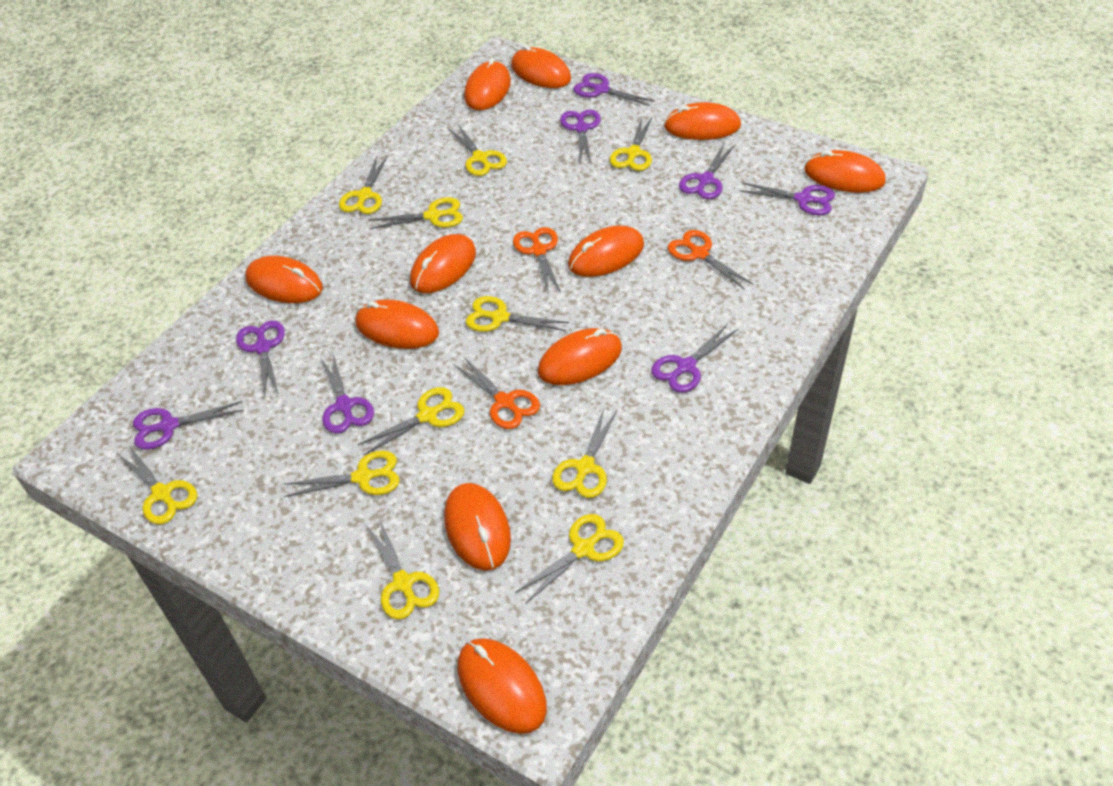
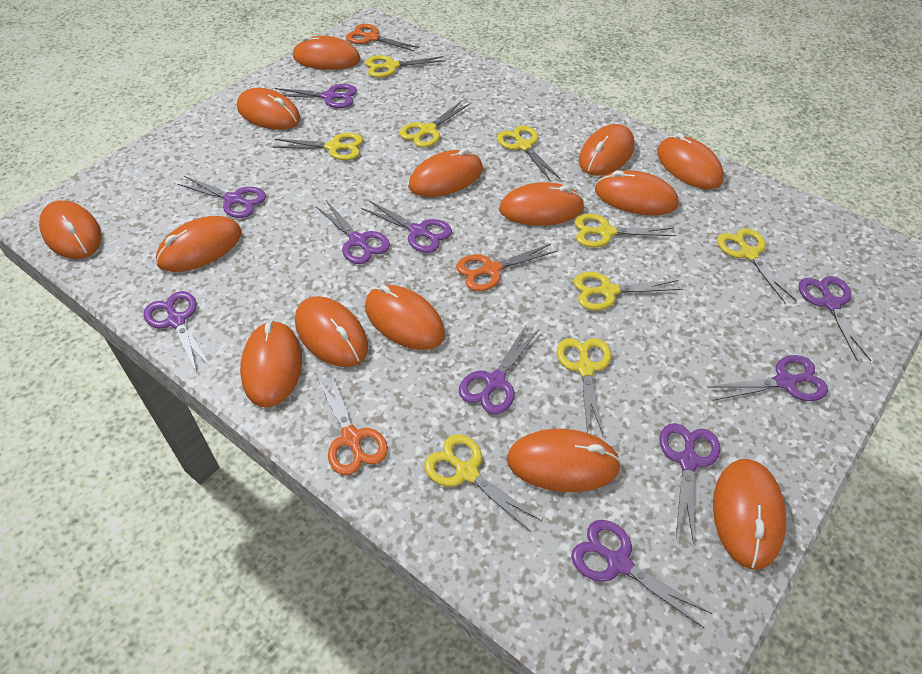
orange mouse: [246,256,323,303] [355,299,439,349] [410,234,476,293] [444,483,511,571] [457,638,547,734] [464,58,511,110] [511,45,571,88] [538,328,622,385] [568,226,644,277] [664,102,741,140] [805,150,886,193] = 11 -> [39,200,102,259] [156,216,242,272] [237,88,301,130] [240,320,302,408] [293,36,360,70] [295,296,368,367] [365,285,445,350] [408,148,483,197] [499,182,584,226] [507,429,621,492] [579,124,634,176] [595,170,679,215] [657,133,724,189] [713,459,786,570] = 14
purple scissors: [133,401,244,450] [236,321,285,397] [320,351,374,433] [560,110,601,163] [573,73,655,106] [651,324,738,393] [679,142,735,199] [739,182,835,215] = 8 -> [143,291,211,372] [177,176,266,218] [275,84,357,108] [316,201,390,264] [361,201,452,253] [459,324,539,414] [571,520,712,628] [660,423,720,543] [707,355,828,401] [799,276,871,362] = 10
yellow scissors: [117,444,197,524] [284,451,400,497] [339,156,387,214] [357,387,465,455] [366,518,439,620] [369,197,463,229] [448,123,507,176] [466,296,569,332] [515,514,624,604] [552,409,617,498] [610,116,653,171] = 11 -> [272,133,363,160] [365,55,446,78] [400,101,470,148] [424,434,542,533] [497,126,561,182] [557,338,611,435] [574,214,676,248] [574,272,682,311] [717,228,797,304] = 9

